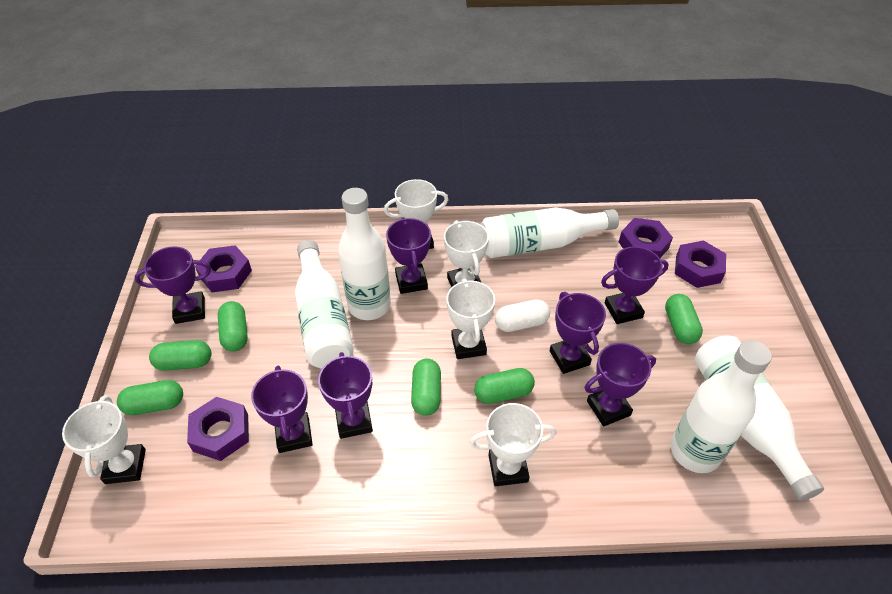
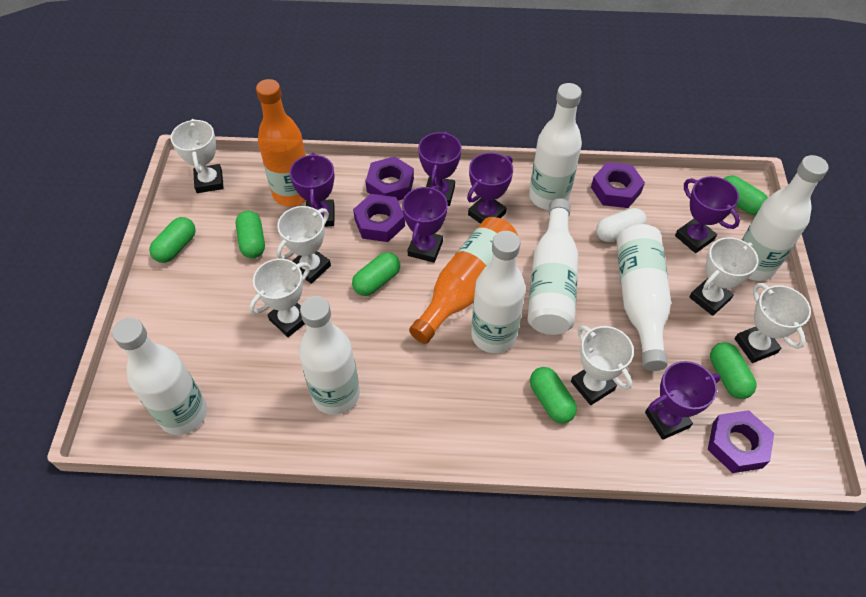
orange bottle: none = 0 -> [256,79,306,206] [409,217,518,344] = 2
purple trophy: [135,246,211,324] [251,366,313,453] [318,352,373,439] [386,217,431,294] [550,292,606,374] [584,343,656,426] [601,246,669,324] = 7 -> [289,153,335,227] [402,186,448,263] [418,131,462,206] [467,152,513,224] [645,361,721,440] [675,176,740,253] = 6
white bottle: [295,240,354,369] [338,188,391,320] [481,207,619,258] [671,340,772,473] [694,335,824,501] = 5 -> [112,318,207,435] [299,296,360,415] [471,231,526,353] [527,198,578,335] [529,83,582,210] [617,224,671,371] [742,155,829,281] = 7
white trophy: [62,395,146,484] [384,179,448,249] [444,220,489,287] [446,278,495,359] [469,403,556,486] = 5 -> [171,119,224,193] [249,259,310,337] [276,206,331,284] [571,325,634,405] [689,237,758,316] [735,283,811,363] = 6

